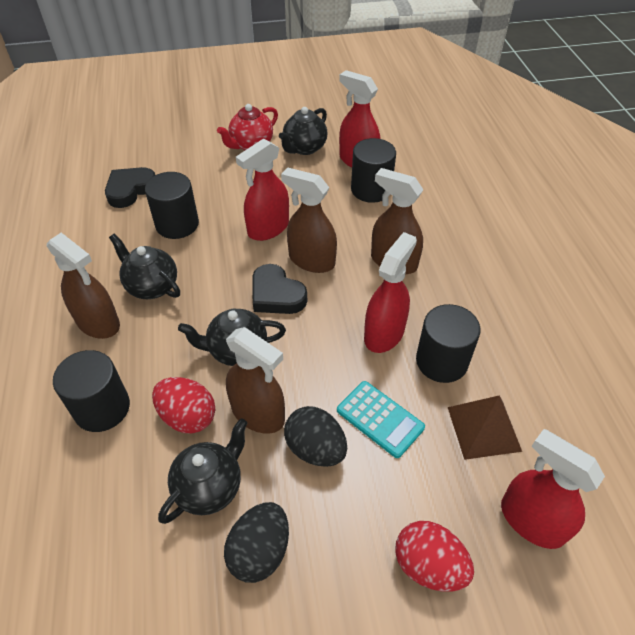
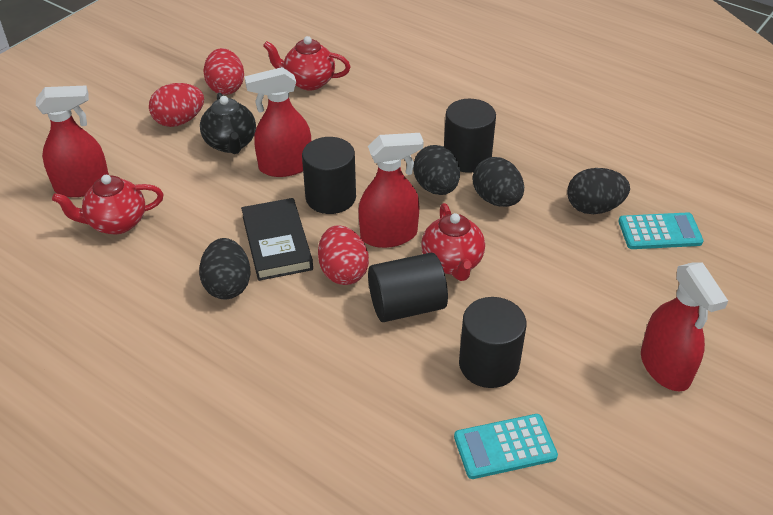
black book: none = 0 -> [241,198,313,281] = 1
black egg: [224,502,289,583] [284,406,347,467] = 2 -> [199,238,251,299] [413,145,460,195] [473,157,524,207] [567,168,630,214] = 4
black heart: [105,167,155,208] [252,264,307,314] = 2 -> none = 0
black teapot: [109,234,180,299] [158,418,248,524] [178,309,286,366] [279,107,327,155] = 4 -> [200,93,256,154] = 1
brown pyramid: [448,396,522,460] = 1 -> none = 0
brown spray bottle: [47,233,120,339] [226,327,285,434] [281,167,337,273] [371,168,423,275] = 4 -> none = 0
red egg: [152,377,215,434] [395,521,474,592] = 2 -> [149,83,204,127] [203,48,244,95] [318,225,369,285] = 3
red teapot: [217,104,278,151] = 1 -> [52,175,163,234] [263,36,351,90] [421,203,485,281] = 3
turquoise calculator: [337,381,425,458] = 1 -> [454,414,558,479] [618,212,704,249] = 2

